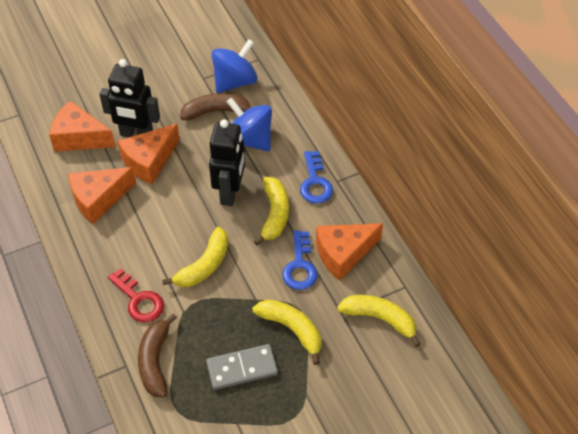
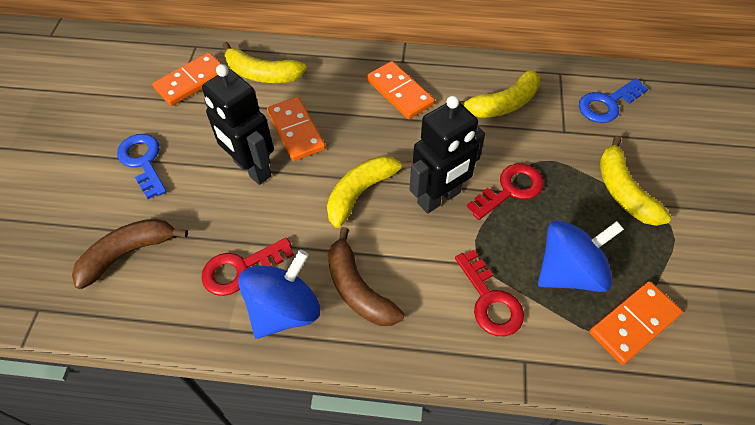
grey domino: [206,344,278,390] = 1 -> none = 0
orange cheese: [49,101,116,152] [68,167,136,224] [118,123,180,184] [316,223,383,281] = 4 -> none = 0
orange domino: none = 0 -> [152,52,221,106] [267,97,326,161] [367,61,435,119] [590,281,683,365] = 4
red key: [108,268,164,322] = 1 -> [201,237,294,296] [455,250,524,336] [467,163,543,220] = 3

